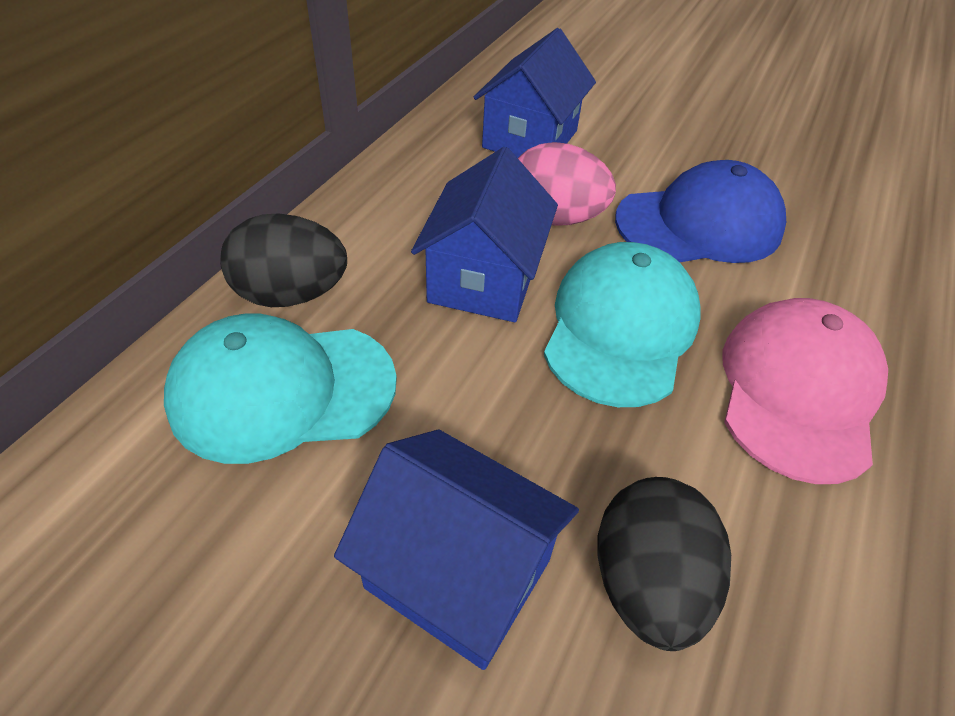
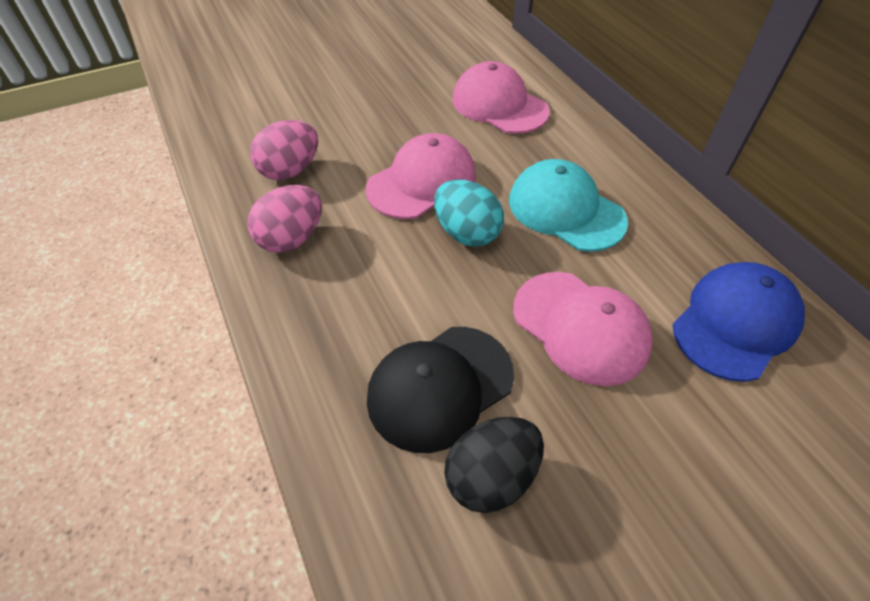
black cap: none = 0 -> [367,327,514,453] = 1
black egg: [220,213,347,307] [597,477,731,651] = 2 -> [444,417,544,513] = 1
blue house: [334,429,579,670] [411,147,558,322] [474,28,596,158] = 3 -> none = 0
pink cap: [723,298,888,484] = 1 -> [366,133,476,219] [452,61,550,134] [513,272,653,386] = 3
pink egg: [518,142,616,226] = 1 -> [247,185,322,253] [250,120,318,180] = 2
turquoise cap: [164,313,397,464] [544,242,701,407] = 2 -> [509,159,628,252] = 1
turquoise egg: none = 0 -> [434,179,504,247] = 1

